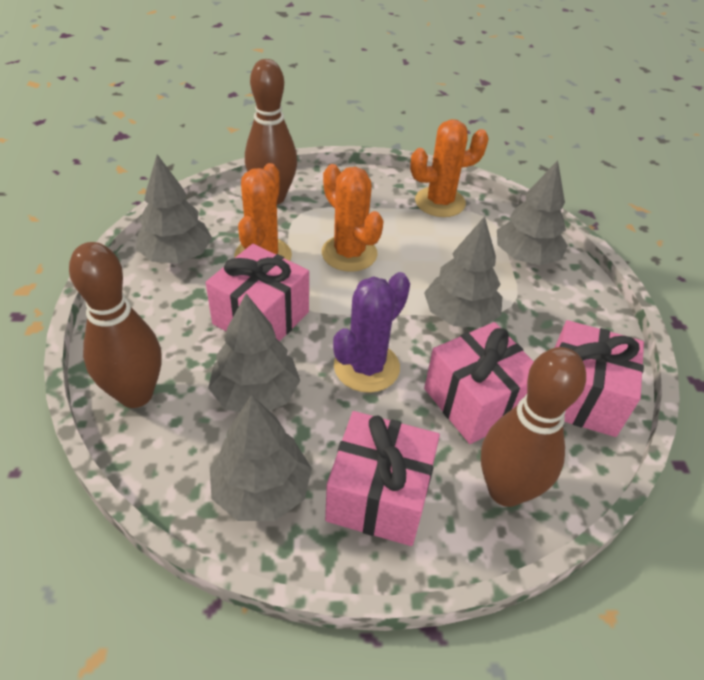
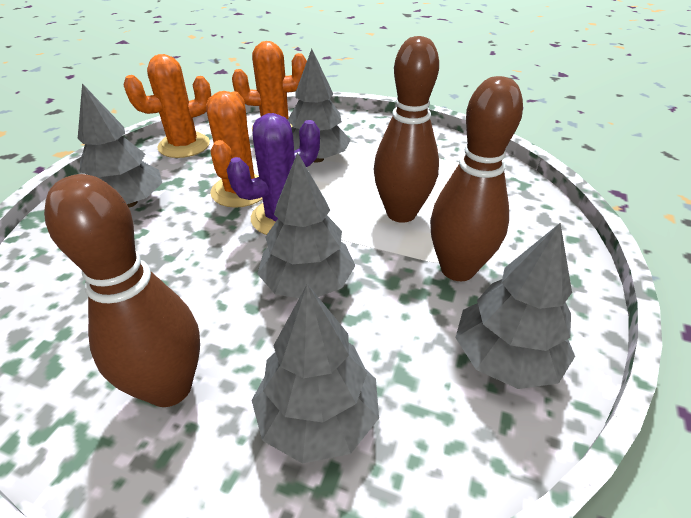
pink gift: [206,244,309,341] [325,411,440,546] [424,322,534,444] [555,320,644,437] = 4 -> none = 0

